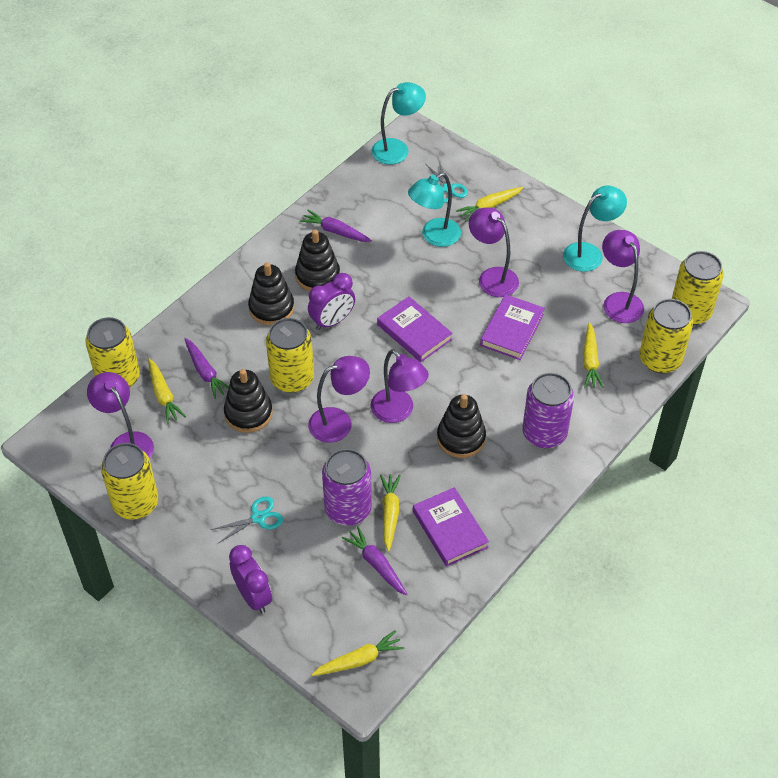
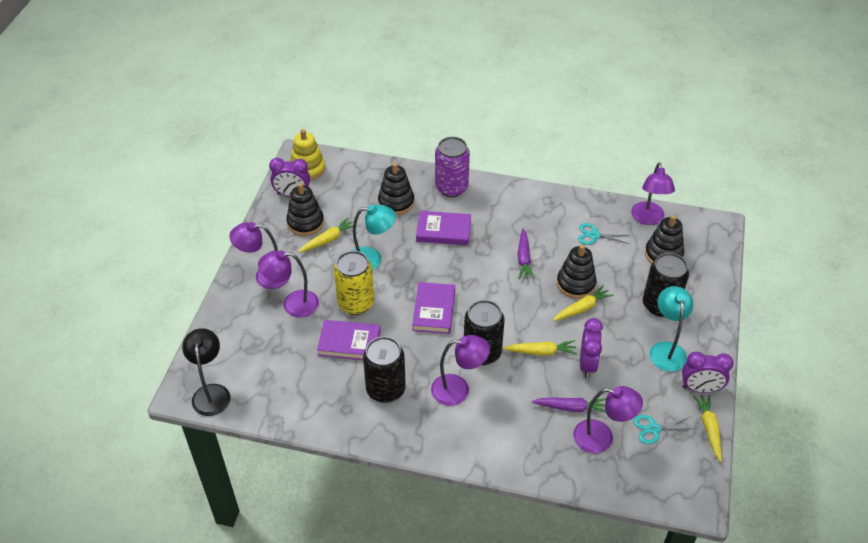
black can: none = 0 -> [363,337,406,403] [464,300,505,365] [643,253,689,317] = 3
black lamp: none = 0 -> [182,328,230,416] = 1
purple can: [322,449,372,526] [522,373,574,448] = 2 -> [435,137,470,197] = 1
purple carrot: [185,338,229,399] [300,210,372,242] [342,526,407,596] = 3 -> [517,229,535,279] [532,398,606,413] = 2
purple clock: [229,545,272,614] [308,273,355,330] = 2 -> [269,158,310,197] [580,318,603,378] [682,352,734,393] = 3
turquoise lamp: [371,82,426,164] [408,173,461,247] [563,186,627,272] = 3 -> [352,205,396,270] [650,286,693,372] = 2
yellow can: [85,317,140,388] [101,443,158,520] [266,318,314,393] [640,299,693,373] [672,251,724,325] = 5 -> [334,251,374,315] = 1
yellow carrot: [148,358,186,424] [311,630,404,676] [380,474,401,552] [456,187,523,222] [583,322,604,388] = 5 -> [298,217,357,253] [503,340,577,356] [553,285,613,321] [693,394,722,462] = 4
yellow stacking toy: none = 0 -> [290,129,325,181] = 1

